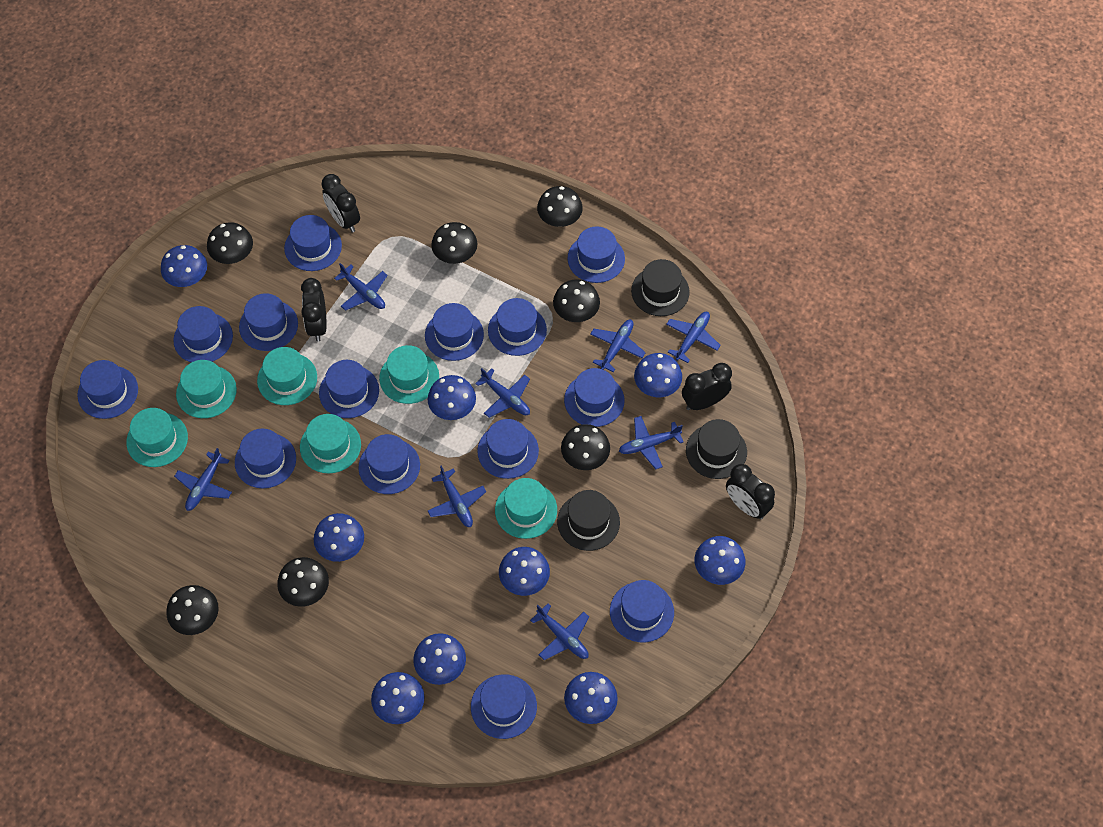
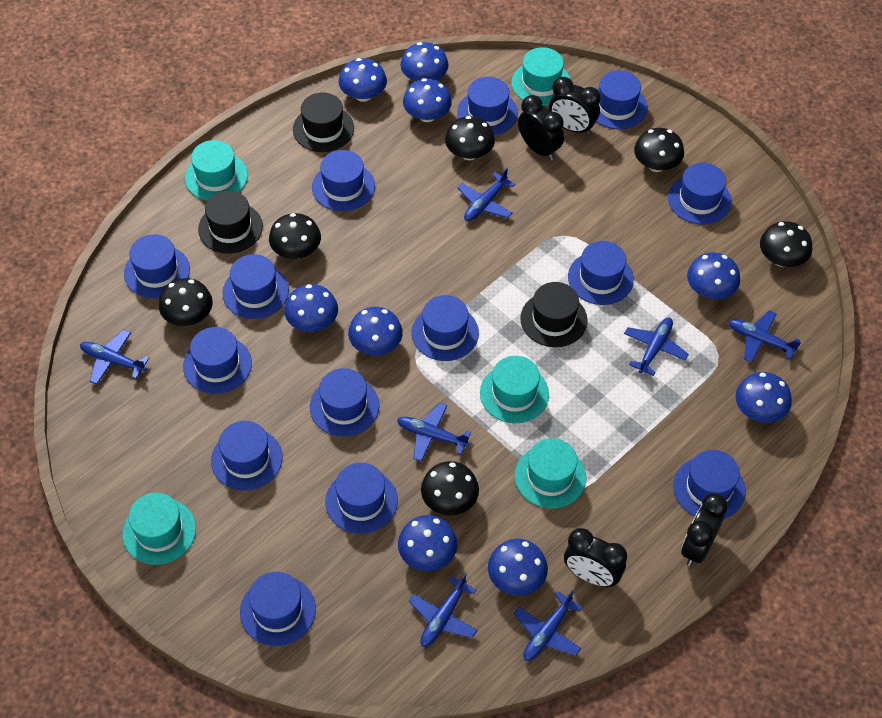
black mushroom: [166,585,219,635] [207,222,253,264] [277,557,329,607] [431,222,477,264] [537,186,583,227] [553,279,600,322] [561,424,610,470] = 7 -> [159,278,213,326] [269,213,321,259] [421,461,479,516] [445,116,495,160] [634,128,684,172] [760,221,812,267] = 6
blue plane: [174,448,232,511] [334,263,388,311] [428,465,486,527] [475,368,530,418] [530,603,589,660] [590,320,646,372] [619,416,684,469] [666,312,721,363] = 8 -> [80,330,149,385] [397,403,471,462] [408,573,477,647] [458,168,515,221] [513,590,583,661] [624,318,689,376] [728,310,801,362] = 7
turquoise hat: [126,408,188,467] [176,360,237,418] [257,347,317,405] [300,414,361,473] [379,345,439,404] [495,478,557,539] = 6 -> [122,493,196,565] [185,140,248,201] [480,356,549,423] [511,47,571,106] [515,438,586,508] = 5

